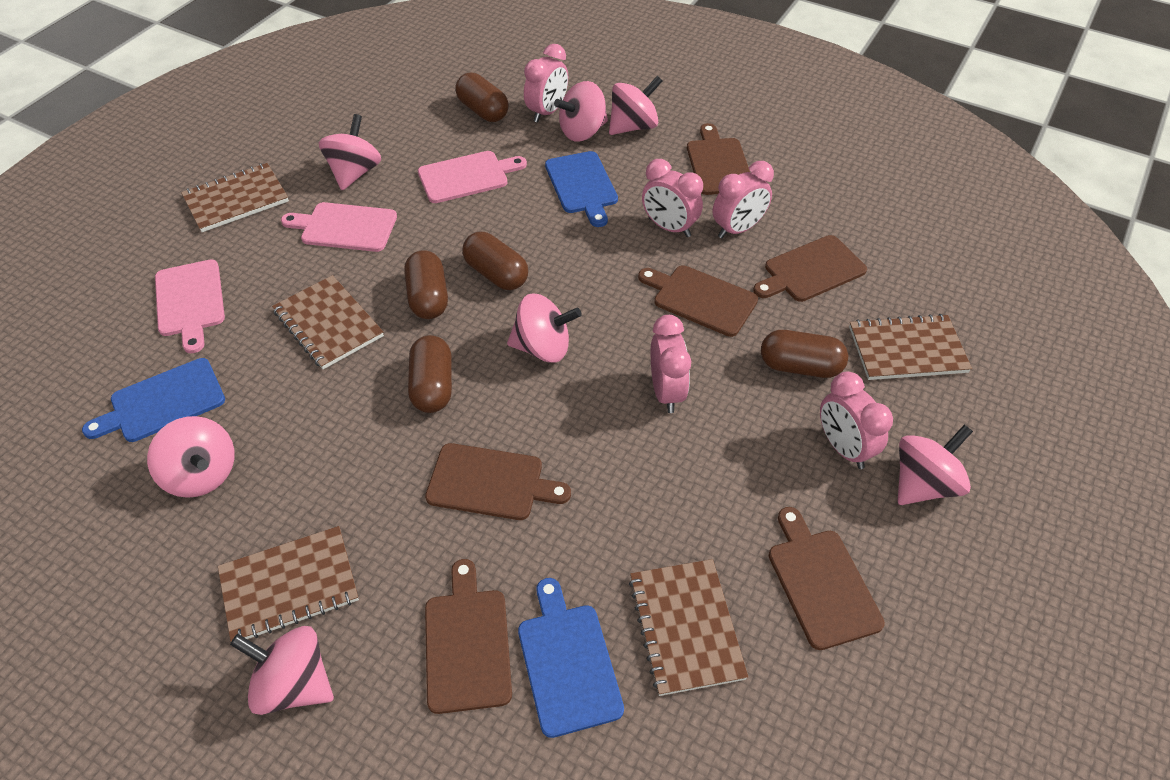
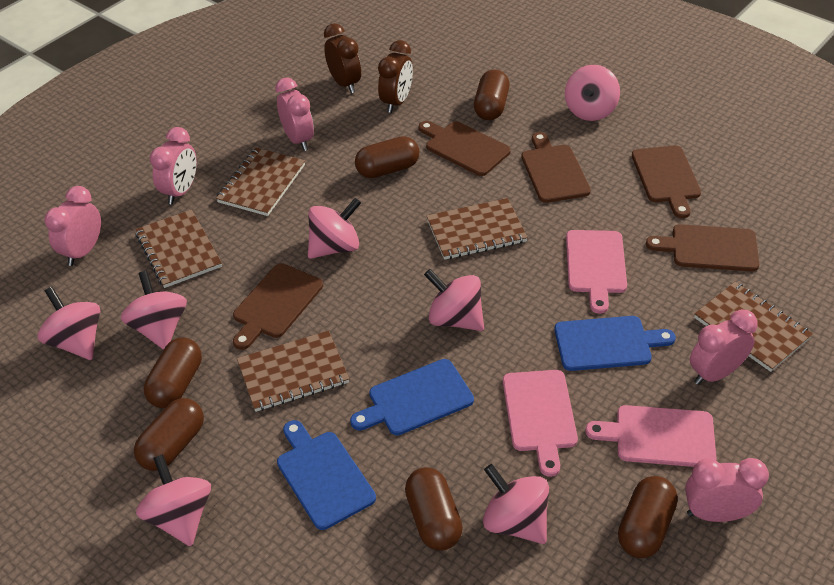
brown capsule: [404,250,448,319] [408,335,452,413] [455,73,509,122] [462,232,528,290] [761,330,848,378] = 5 -> [134,398,204,471] [144,338,202,408] [355,136,419,178] [405,467,463,551] [474,69,509,120] [618,476,678,558] = 6
brown clock: none = 0 -> [324,23,361,93] [378,40,413,113] = 2
brown cutting board: [425,443,571,520] [425,559,512,714] [638,265,758,337] [687,123,750,195] [753,235,867,302] [769,507,885,650] = 6 -> [233,263,323,350] [419,121,511,176] [522,132,591,203] [632,145,701,218] [646,224,759,271] = 5

